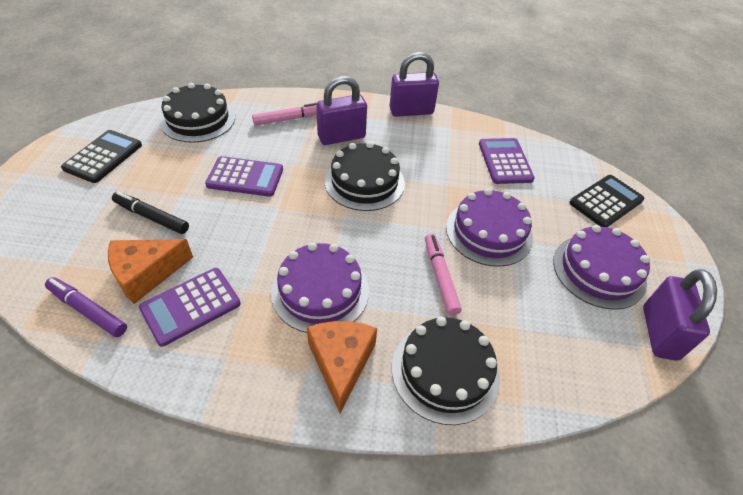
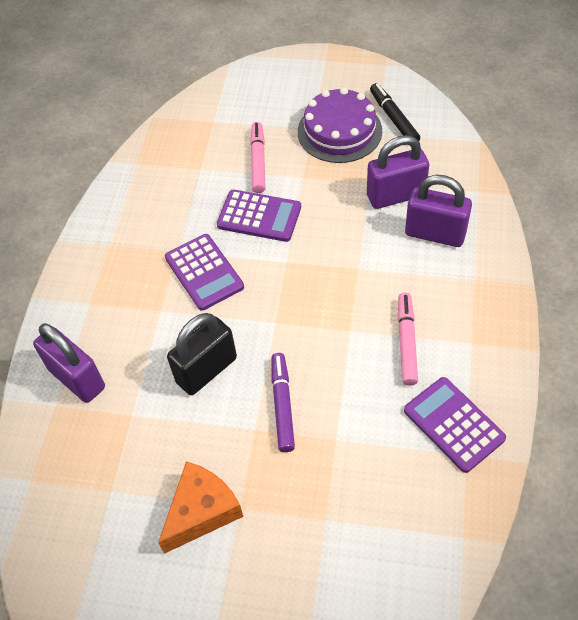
black cake: [160,83,235,143] [325,142,405,211] [392,317,500,425] = 3 -> none = 0
black calculator: [61,130,142,183] [569,175,645,227] = 2 -> none = 0
black padlock: none = 0 -> [167,313,237,395] = 1
orange cheese: [108,239,193,304] [307,321,377,414] = 2 -> [158,461,243,554] = 1
purple cake: [271,242,369,333] [446,188,533,267] [553,225,650,310] = 3 -> [298,87,382,163] = 1

